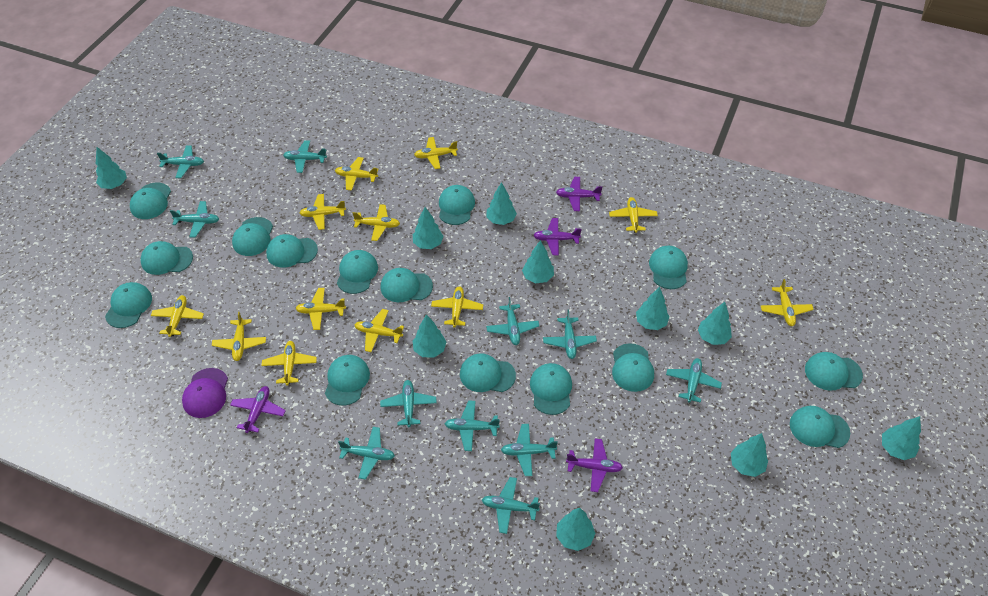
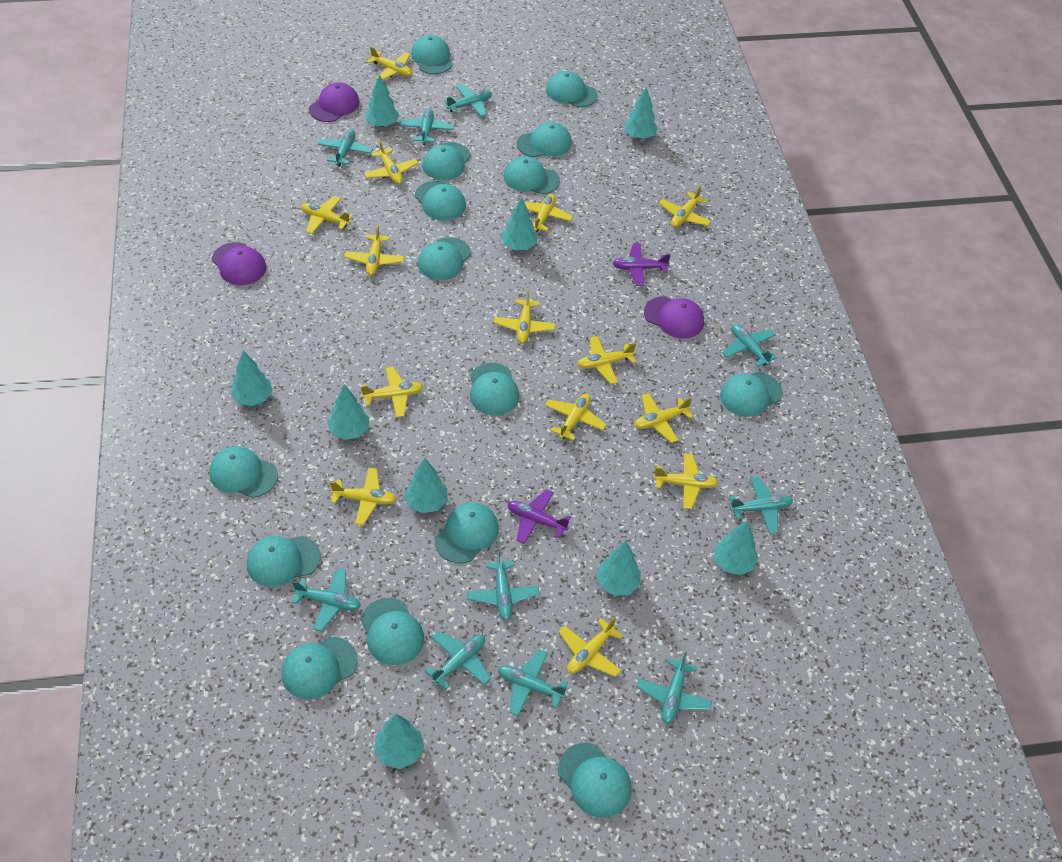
purple cap: [182,368,228,418] = 1 -> [212,242,266,285] [309,82,360,122] [644,296,704,339] = 3
purple plane: [230,386,286,433] [533,218,582,255] [556,177,602,211] [566,438,623,492] = 4 -> [508,489,571,544] [613,243,671,286] = 2
turquoise plane: [157,145,204,178] [170,201,219,237] [283,140,327,173] [338,427,395,480] [380,380,437,427] [445,401,500,451] [482,477,540,534] [486,297,539,345] [501,424,558,476] [543,310,597,359] [666,358,722,403] = 11 -> [292,568,361,632] [318,129,373,166] [399,108,454,145] [425,631,491,690] [444,84,492,117] [467,552,540,621] [498,649,568,716] [637,652,712,724] [722,324,777,367] [729,477,793,534] = 10
turquoise tree: [96,147,127,189] [413,207,444,249] [413,314,447,358] [487,182,517,225] [522,240,554,283] [556,508,596,551] [636,287,669,330] [698,302,732,345] [731,433,768,477] [882,416,921,460] = 10 -> [230,350,273,406] [327,384,369,440] [365,74,399,127] [374,714,424,769] [404,458,447,513] [501,197,538,250] [596,541,641,596] [624,87,658,139] [715,520,758,575] = 9
yellow plane: [151,295,204,337] [212,312,266,361] [262,341,317,386] [295,288,346,330] [300,194,346,230] [335,157,378,191] [353,204,400,241] [355,309,404,352] [414,137,458,169] [431,286,483,328] [609,197,658,233] [761,279,814,326] = 12 -> [301,196,353,234] [330,468,397,525] [344,225,404,276] [361,367,424,417] [364,140,418,184] [367,47,412,80] [494,290,555,344] [524,194,573,232] [545,394,607,441] [559,617,623,677] [577,336,636,384] [634,393,693,443] [653,453,718,509] [659,186,712,227] = 14

